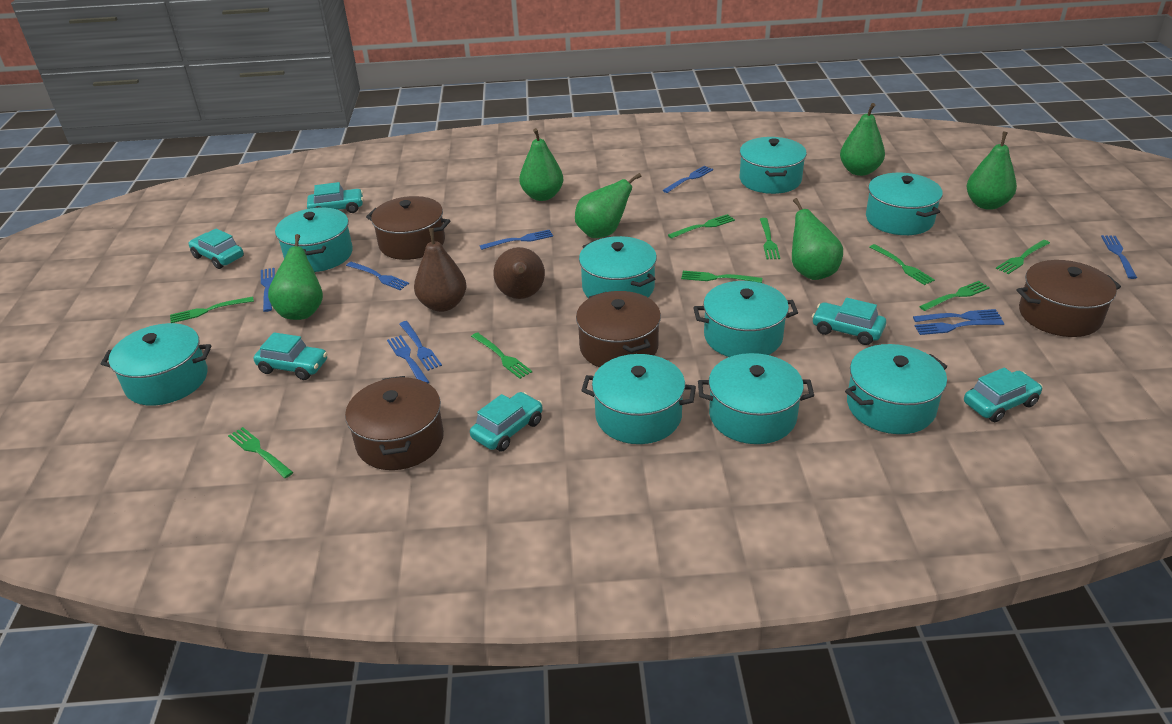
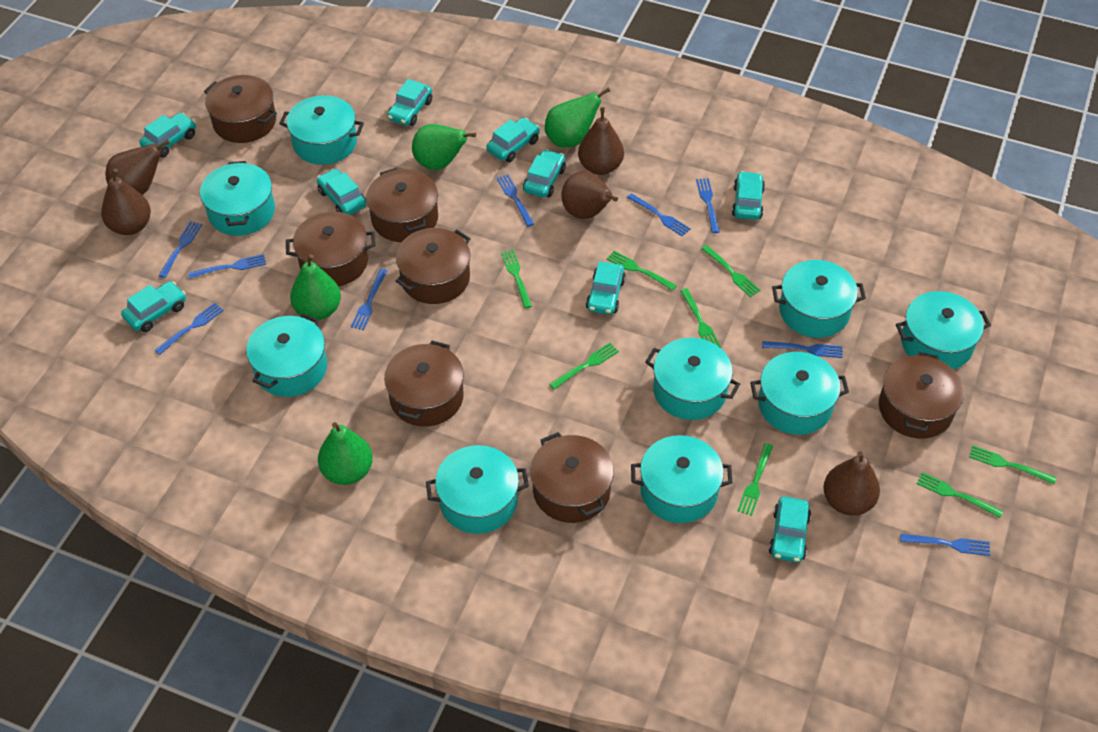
brown pear: [414,228,467,312] [493,247,545,299] = 2 -> [101,169,151,235] [105,140,170,195] [561,171,618,219] [578,107,624,175] [823,451,880,516] = 5
brown pot: [345,376,444,470] [366,196,450,260] [576,291,661,368] [1017,260,1121,337] = 4 -> [204,75,277,143] [286,212,376,286] [366,168,438,242] [384,341,464,427] [396,228,471,304] [530,432,614,523] [879,352,964,439] = 7
green fork: [170,296,254,323] [228,427,293,478] [471,332,532,379] [668,214,735,239] [681,271,762,283] [760,218,780,259] [870,244,935,285] [919,281,990,311] [996,240,1050,274] = 9 -> [501,249,532,308] [549,343,619,390] [607,251,677,291] [680,289,721,347] [701,245,760,297] [737,443,773,516] [917,472,1003,518] [969,445,1056,484] = 8
green pear: [268,234,323,320] [519,128,563,201] [575,173,642,238] [792,198,843,280] [840,103,885,176] [967,132,1017,210] = 6 -> [290,254,341,320] [318,422,373,485] [412,124,476,170] [545,88,610,148] = 4
turquoise car: [189,228,244,269] [254,332,328,380] [307,182,363,213] [470,392,543,451] [812,298,886,345] [964,368,1043,422] = 6 -> [121,281,186,332] [139,113,196,157] [317,169,366,215] [387,79,432,126] [486,118,540,162] [523,149,566,198] [586,261,626,315] [732,171,765,220] [769,497,811,563] = 9

